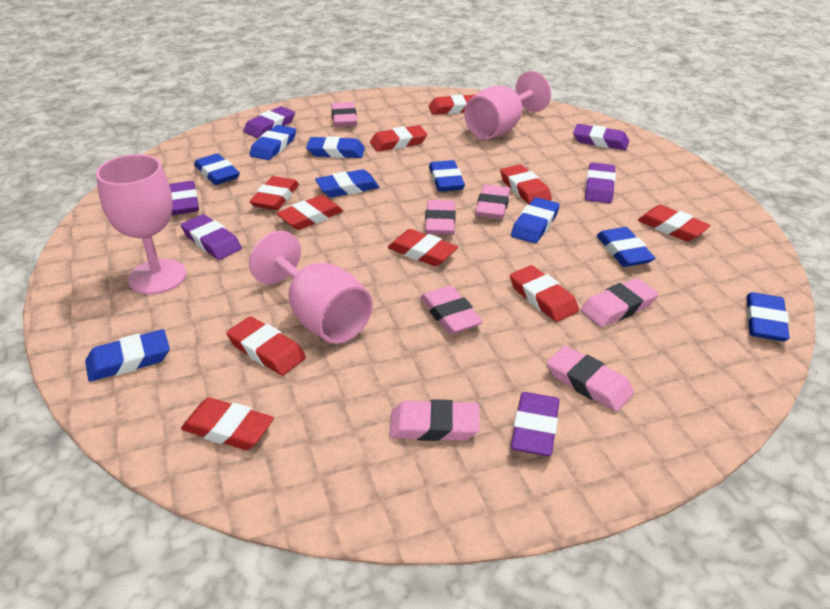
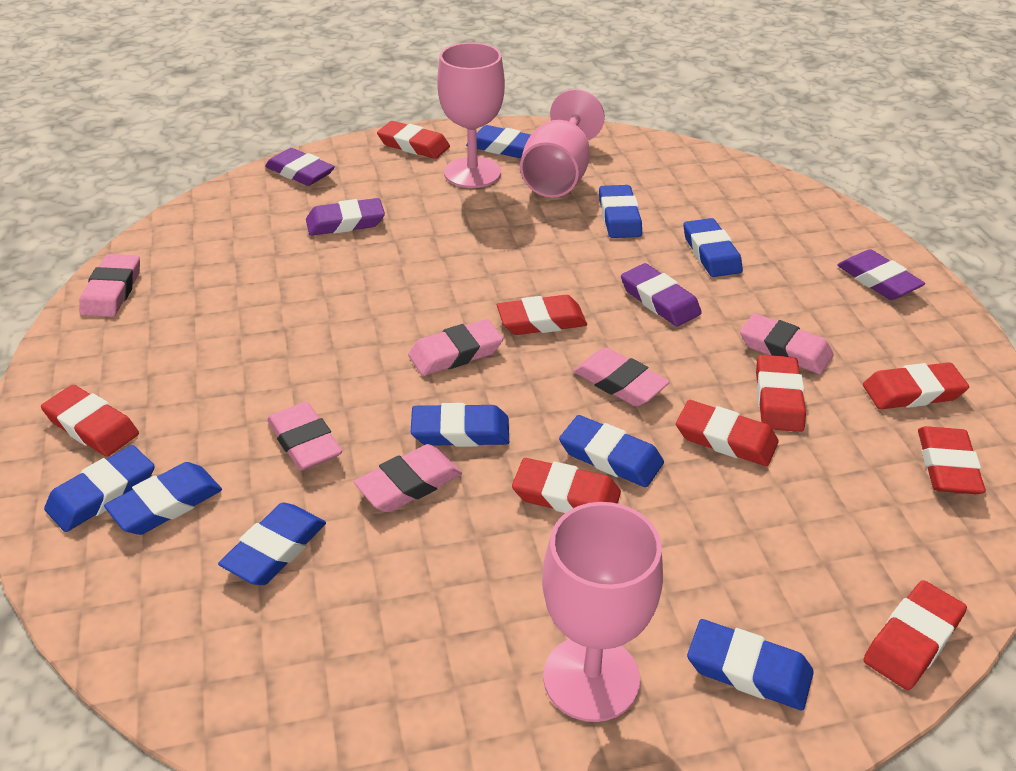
pink eraser: [331,102,357,127] [389,399,480,441] [420,285,483,335] [425,200,456,235] [475,185,510,219] [547,346,634,412] [581,278,658,327] = 7 -> [79,254,140,317] [267,402,342,471] [354,444,462,512] [408,319,503,376] [574,348,670,407] [740,313,834,374] = 6
purple eraser: [169,181,199,215] [181,214,242,260] [243,106,295,138] [511,392,560,457] [573,124,629,150] [585,162,616,203] = 6 -> [265,148,335,186] [306,198,385,236] [621,263,702,327] [837,249,925,300] = 4
red eraser: [181,398,274,450] [226,316,306,376] [249,176,299,210] [276,195,343,230] [370,125,427,152] [388,229,458,266] [429,94,475,115] [500,164,552,204] [510,265,579,322] [638,205,711,241] = 10 -> [41,385,139,457] [377,121,450,159] [497,295,587,335] [512,458,621,513] [676,400,779,466] [756,355,806,432] [863,362,969,409] [863,580,967,690] [918,426,986,494] = 9

